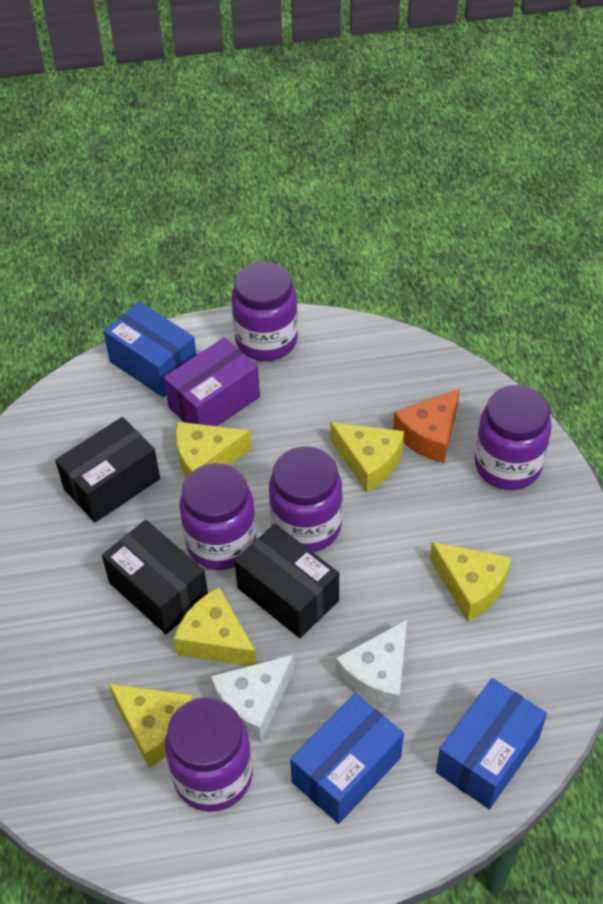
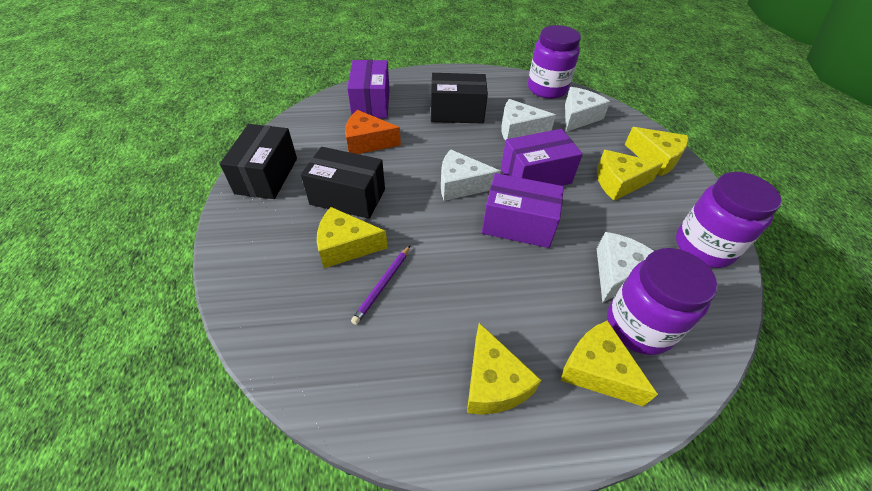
blue box: [103,302,197,398] [290,693,404,824] [436,678,547,809] = 3 -> none = 0
purple box: [164,337,260,426] = 1 -> [347,60,390,118] [482,173,564,248] [501,129,583,186] = 3
purple jar: [165,697,253,812] [179,463,256,570] [231,261,298,361] [269,446,343,552] [475,385,552,490] = 5 -> [528,25,581,99] [607,248,718,355] [676,172,782,268] = 3
purple pencil: none = 0 -> [351,246,410,325] = 1
white cheese: [211,655,294,742] [336,620,407,710] = 2 -> [441,149,501,201] [501,99,556,141] [565,87,610,132] [597,232,654,303] = 4

